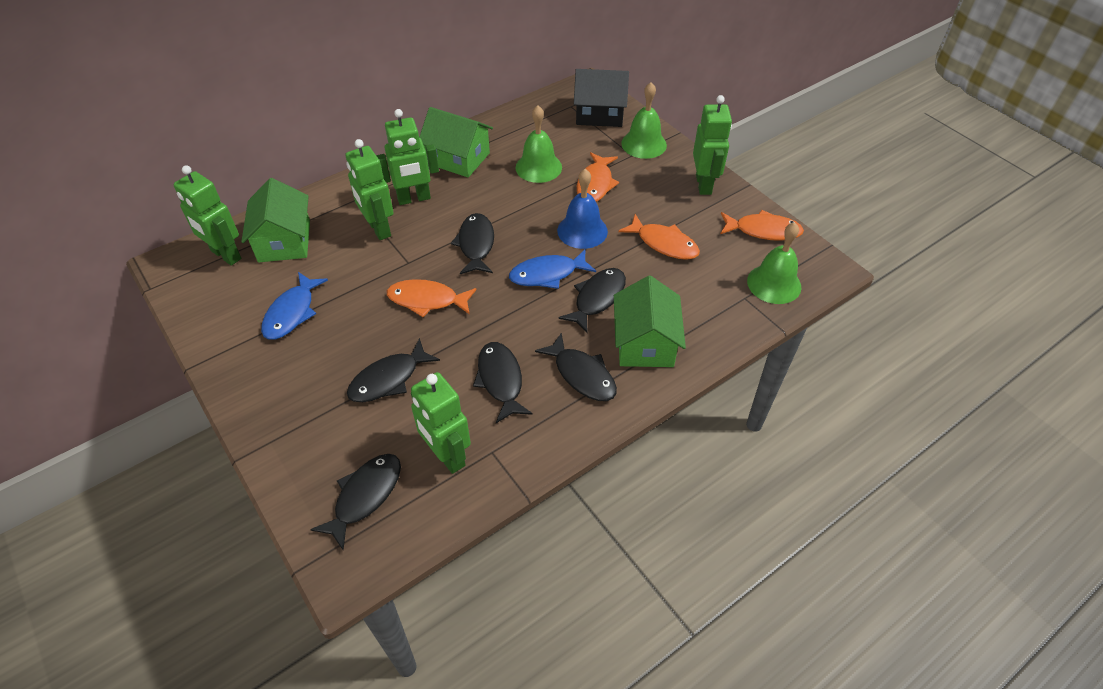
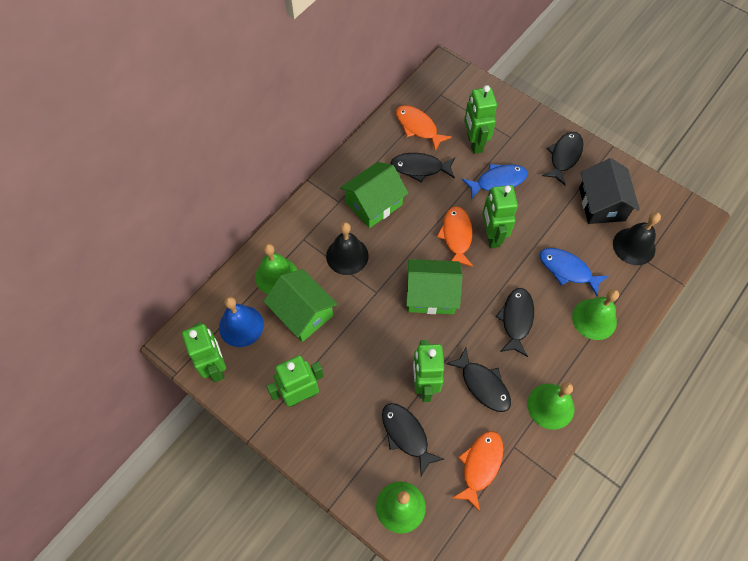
black bell: none = 0 -> [326,222,369,275] [613,212,661,265] = 2
black fish: [310,454,401,550] [347,338,440,402] [451,213,494,274] [473,342,533,423] [535,333,617,401] [558,268,626,333] = 6 -> [382,403,444,476] [390,153,455,183] [446,347,511,412] [496,288,534,357] [542,132,584,185] = 5
green bell: [516,105,562,183] [621,82,667,159] [747,222,801,304] = 3 -> [255,244,298,294] [376,481,426,533] [528,382,574,430] [572,289,619,340] = 4
orange fish: [387,279,477,317] [577,152,619,202] [618,214,700,260] [720,210,804,241] = 4 -> [396,105,452,151] [437,206,473,267] [452,431,503,512] = 3

